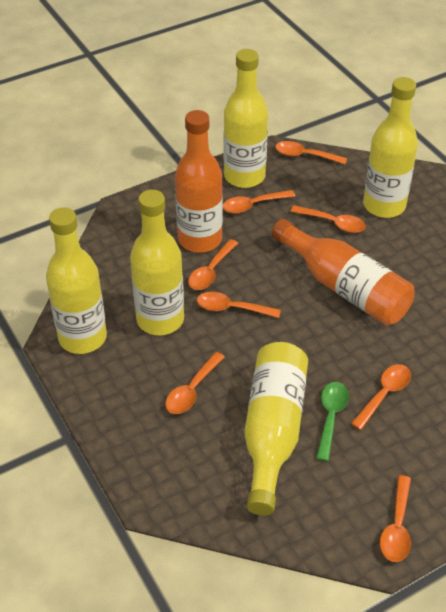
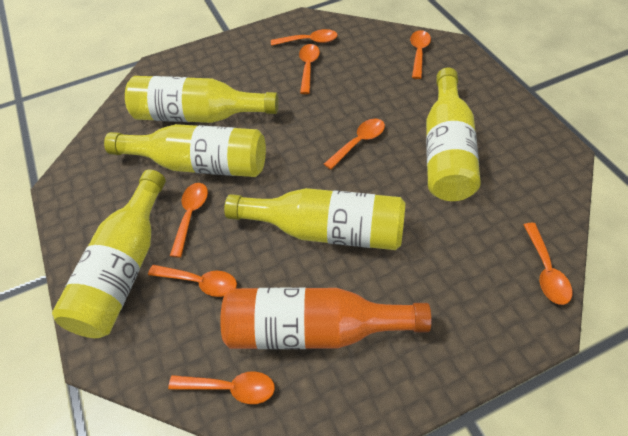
green spoon: [316,382,349,461] = 1 -> none = 0
orange bottle: [175,110,223,253] [272,219,415,325] = 2 -> [220,287,432,349] = 1

